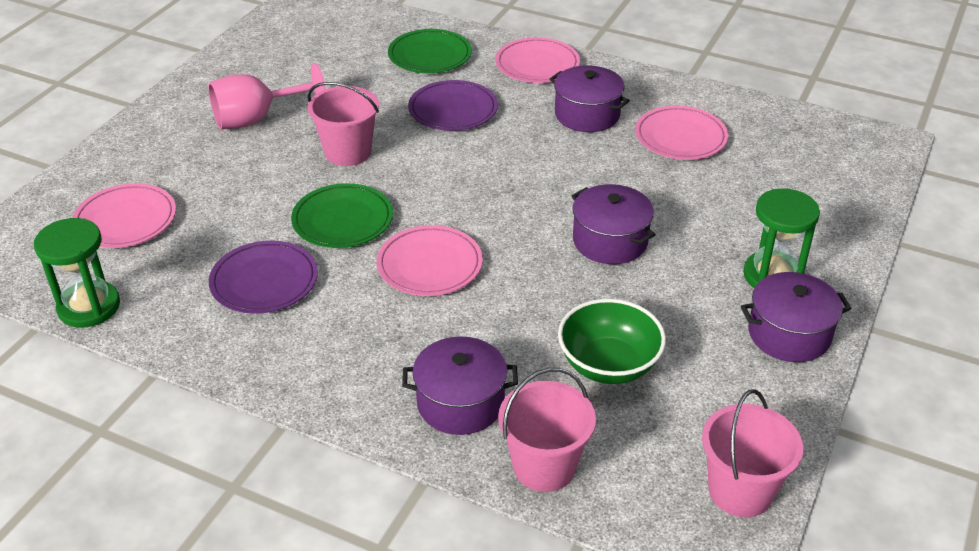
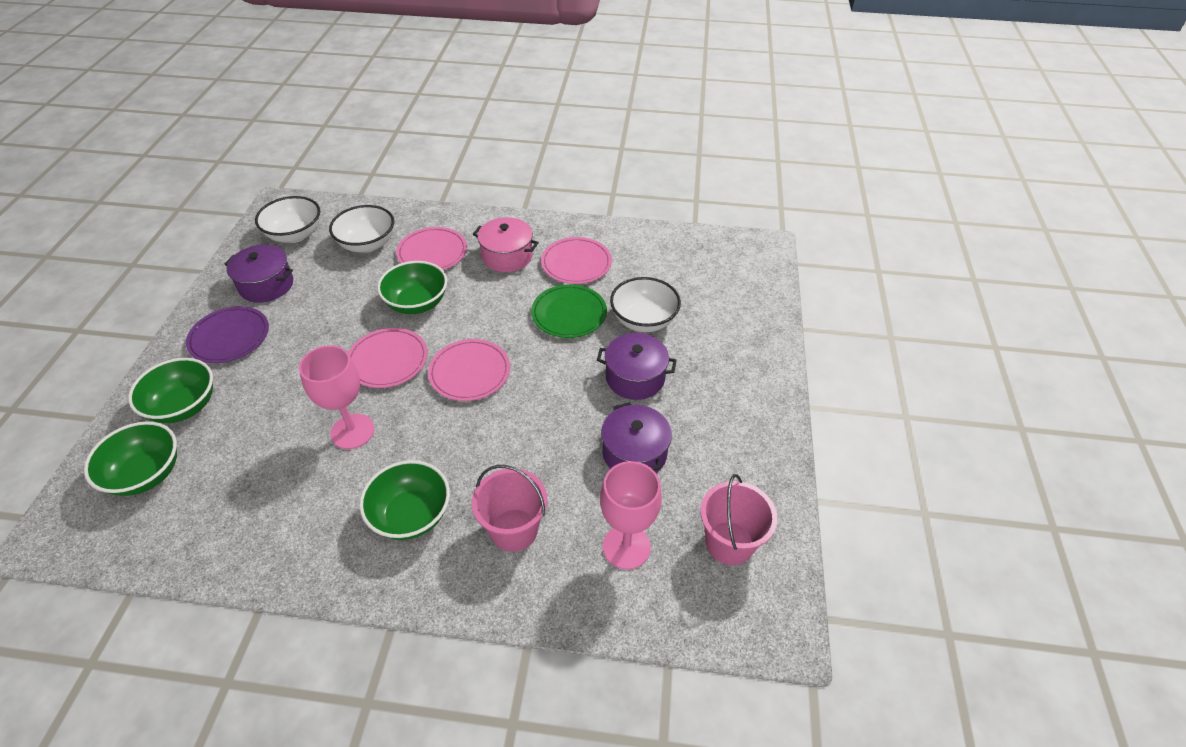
green bowl: [558,299,666,384] = 1 -> [84,421,177,496] [128,358,213,423] [359,460,450,540] [377,261,447,314] = 4
green hourglass: [34,218,120,328] [743,188,820,288] = 2 -> none = 0
green plate: [291,183,393,248] [388,29,472,73] = 2 -> [531,284,607,338] = 1
pink bucket: [307,82,379,166] [498,368,596,492] [702,389,803,517] = 3 -> [472,465,547,552] [701,474,777,565] = 2
pink goblet: [208,63,326,129] = 1 -> [299,345,374,449] [600,461,662,569] = 2
pink pot: none = 0 -> [473,217,539,272] = 1
purple plate: [209,241,318,314] [408,80,498,131] = 2 -> [186,306,269,363] = 1
purple pot: [402,336,518,435] [550,66,630,132] [572,184,656,264] [741,272,851,362] = 4 -> [225,245,293,303] [597,333,677,400] [601,402,672,473] = 3
white bowl: none = 0 -> [255,196,320,243] [329,205,394,252] [610,277,681,332] = 3

